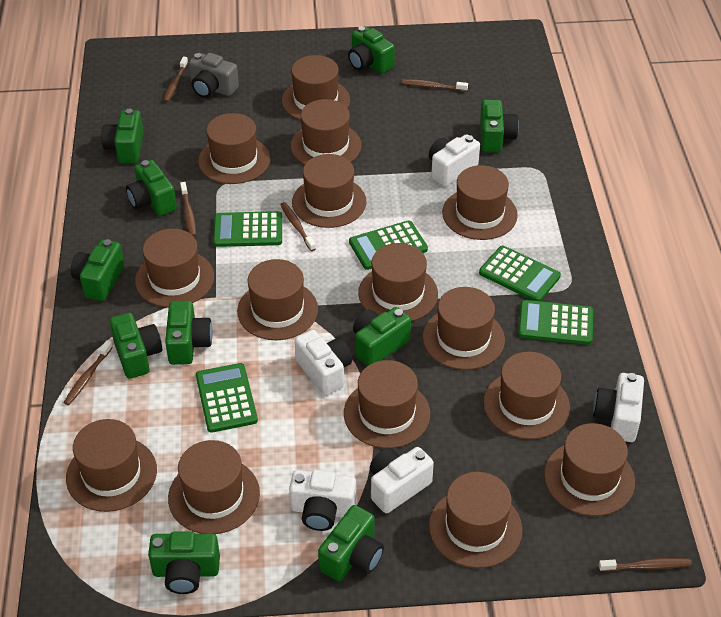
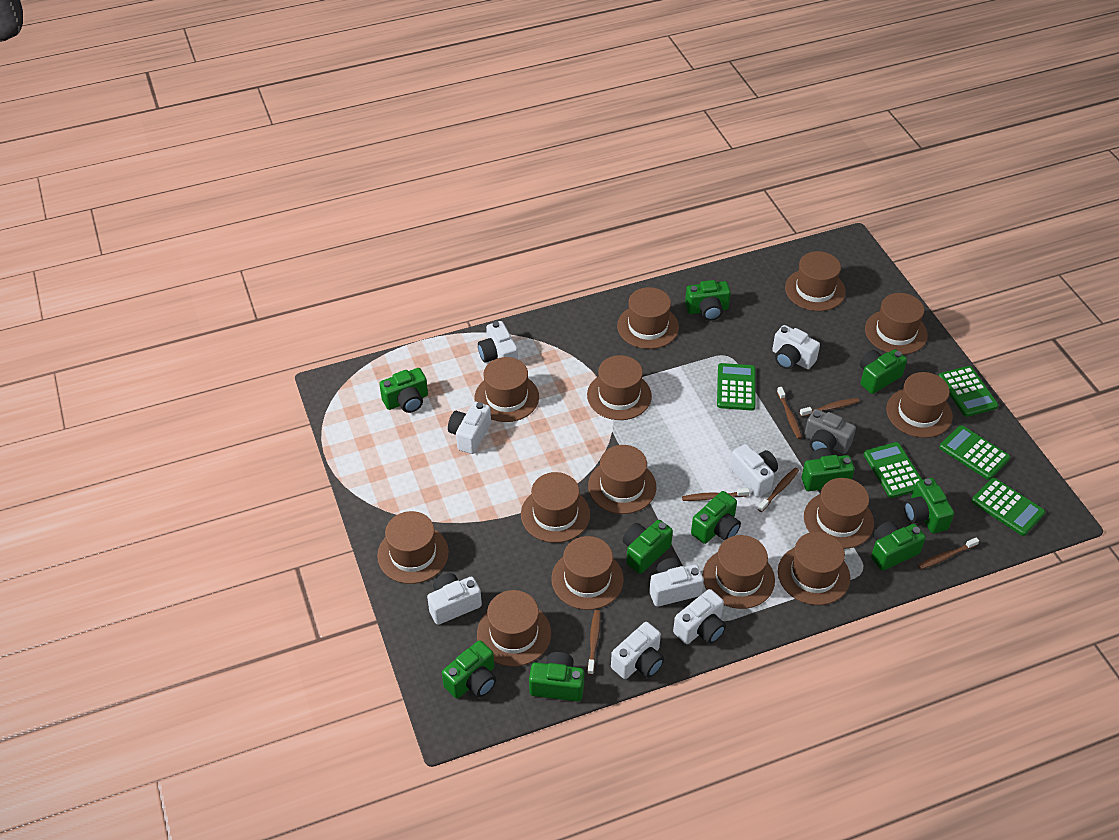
brown hat: [66,419,157,512] [135,229,214,308] [168,440,260,534] [198,113,270,184] [237,259,318,340] [282,55,350,120] [290,99,362,165] [292,154,366,228] [344,360,430,448] [358,243,438,321] [422,287,505,370] [429,472,523,568] [442,165,518,240] [483,352,570,439] [544,423,635,516] = 15 -> [377,511,449,584] [475,357,539,422] [477,590,551,667] [521,472,590,543] [551,536,624,610] [587,355,652,420] [588,445,656,514] [617,287,679,349] [703,535,775,609] [778,532,850,605] [785,251,846,311] [804,478,874,549] [865,293,928,355] [886,372,953,438] = 14
white camera: [289,470,356,531] [295,330,352,396] [370,447,434,513] [429,134,480,186] [593,373,644,442] = 5 -> [427,573,482,625] [448,402,491,454] [478,321,518,363] [611,622,664,679] [649,558,704,607] [673,589,726,644] [730,444,778,497] [772,325,820,369] = 8

